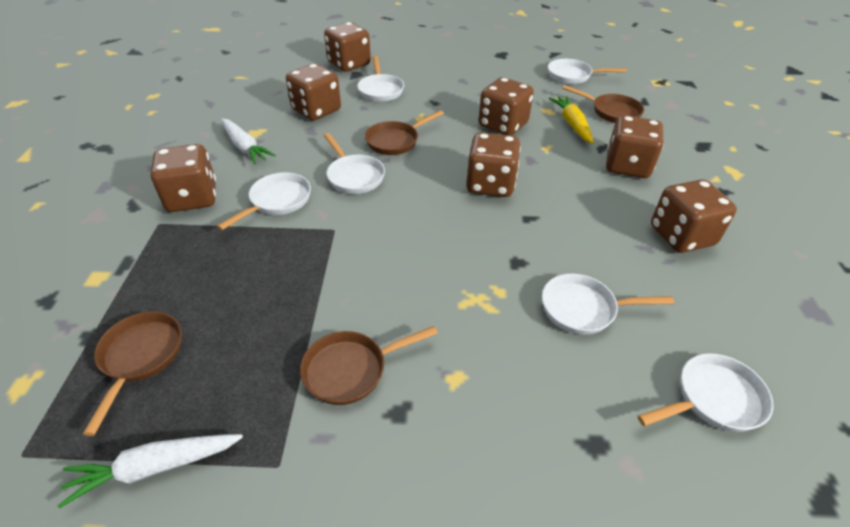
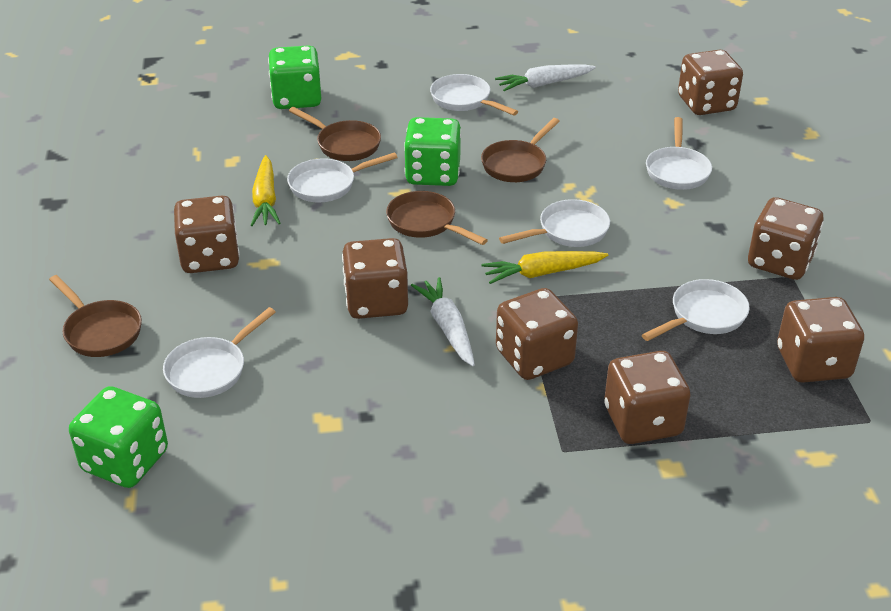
green dice: none = 0 -> [69,386,168,488] [268,45,321,109] [404,117,461,186] = 3
yellow carrot: [549,96,594,144] = 1 -> [251,155,280,226] [482,251,608,284] = 2

